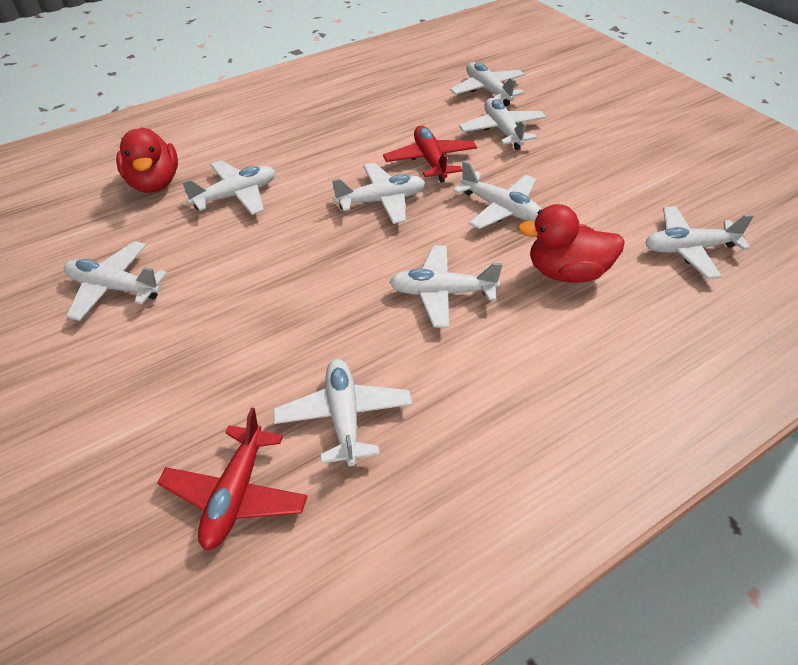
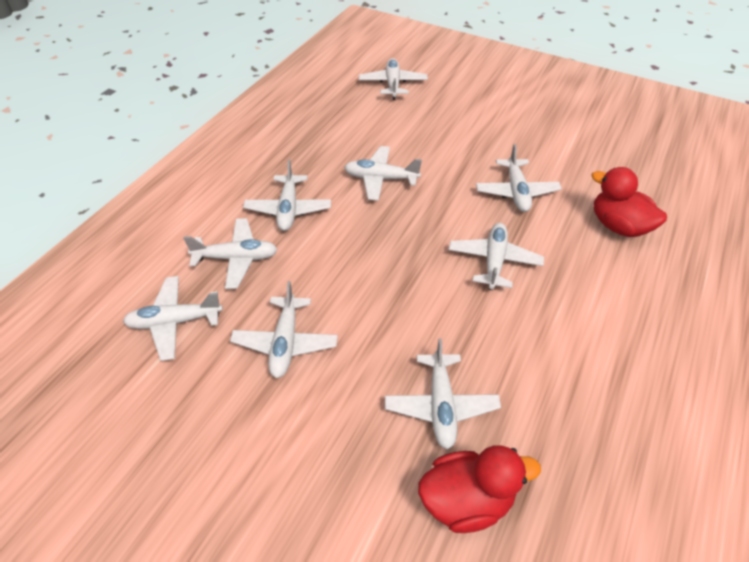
red plane: [157,407,308,550] [383,126,477,183] = 2 -> none = 0

